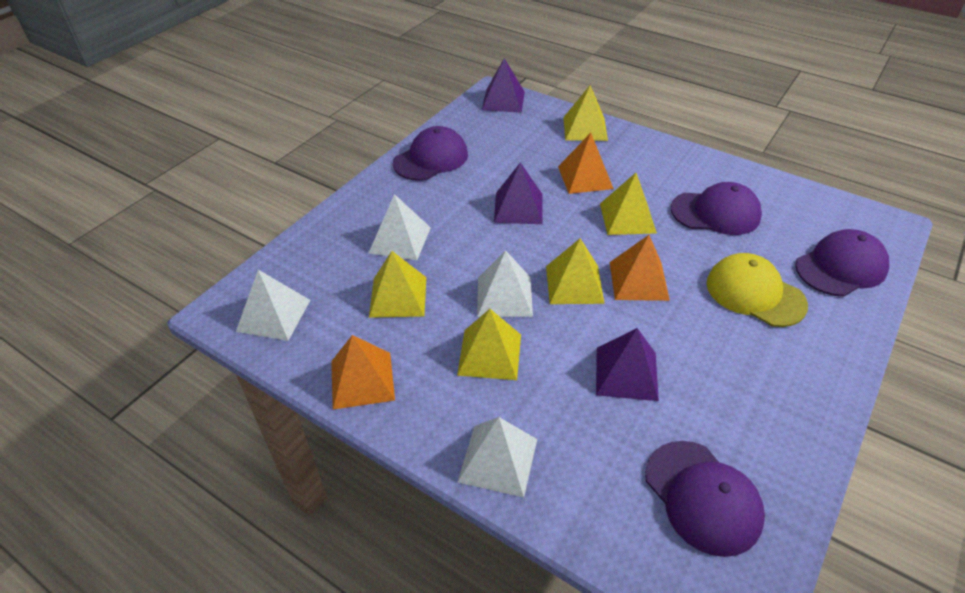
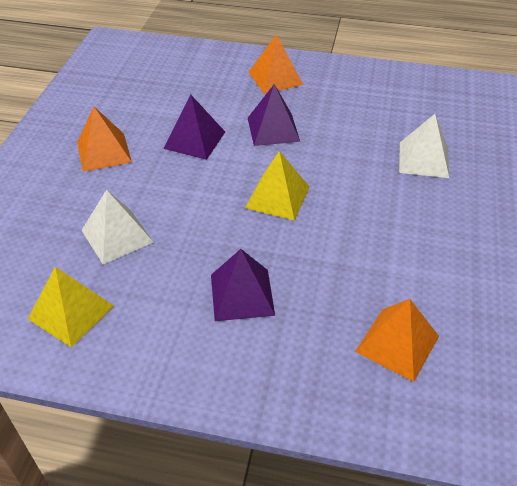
purple cap: [393,126,468,181] [645,441,765,557] [671,182,762,235] [795,229,889,297] = 4 -> none = 0
white pyramid: [236,270,310,341] [369,194,431,260] [458,417,537,497] [477,250,533,317] = 4 -> [81,190,154,264] [399,114,449,178] = 2
yellow cap: [706,253,808,327] = 1 -> none = 0
yellow pyramid: [369,251,426,318] [457,309,521,380] [546,238,604,304] [563,85,608,141] [600,173,657,235] = 5 -> [28,267,114,347] [245,151,310,221] = 2

